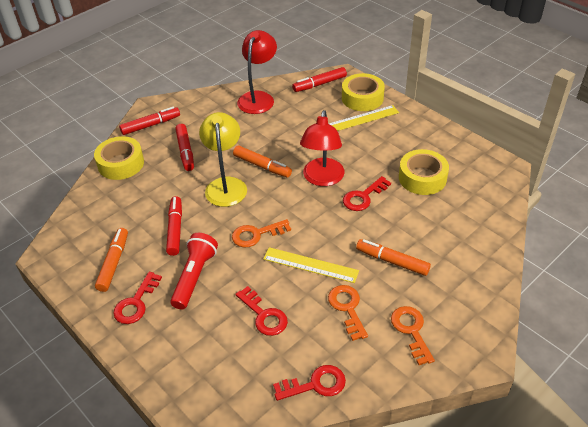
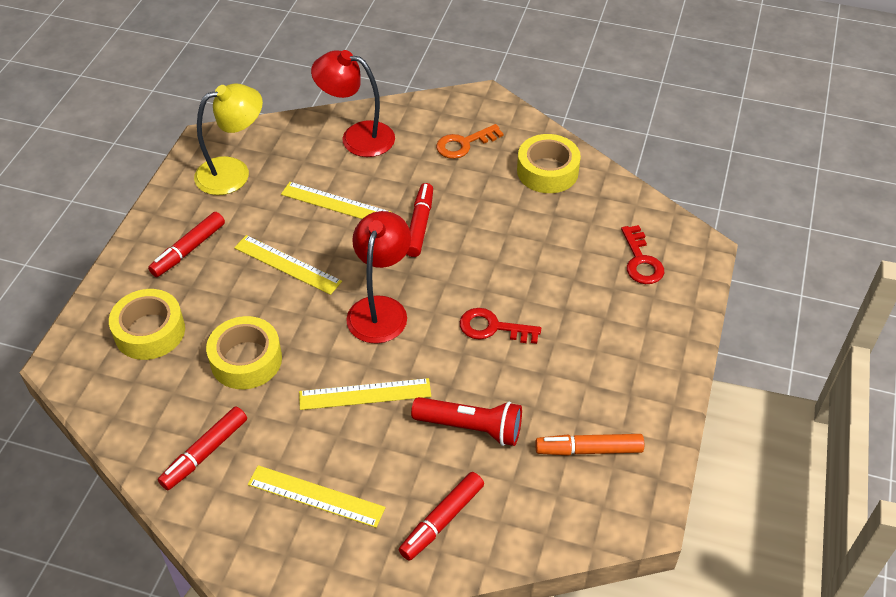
orange key: [232,219,291,248] [328,285,368,341] [391,306,435,365] = 3 -> [436,124,504,159] = 1
orange marker: [95,228,128,292] [233,146,292,178] [356,239,431,276] = 3 -> [535,434,644,456] = 1
red key: [113,272,162,324] [235,286,288,336] [273,365,346,401] [343,176,391,211] = 4 -> [460,308,541,344] [621,225,664,284] = 2
yellow ruler: [263,247,359,283] [329,105,399,131] = 2 -> [234,235,342,295] [248,465,386,528] [281,182,391,219] [299,378,431,410] = 4

